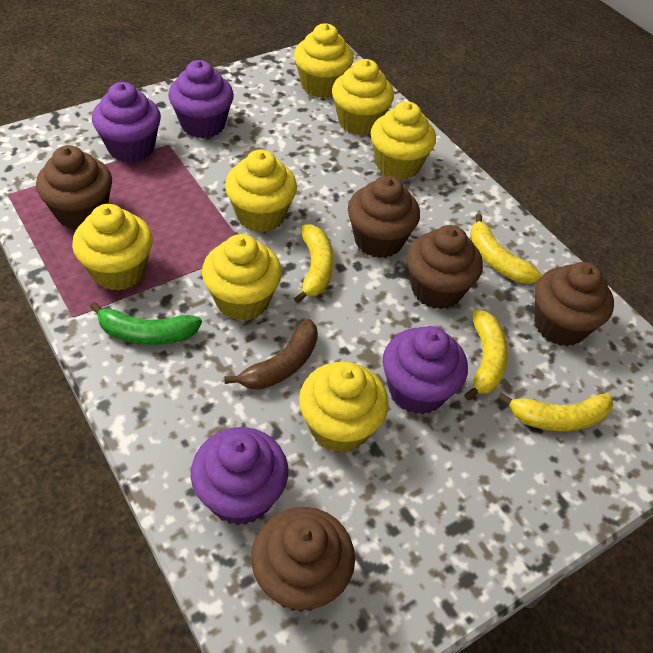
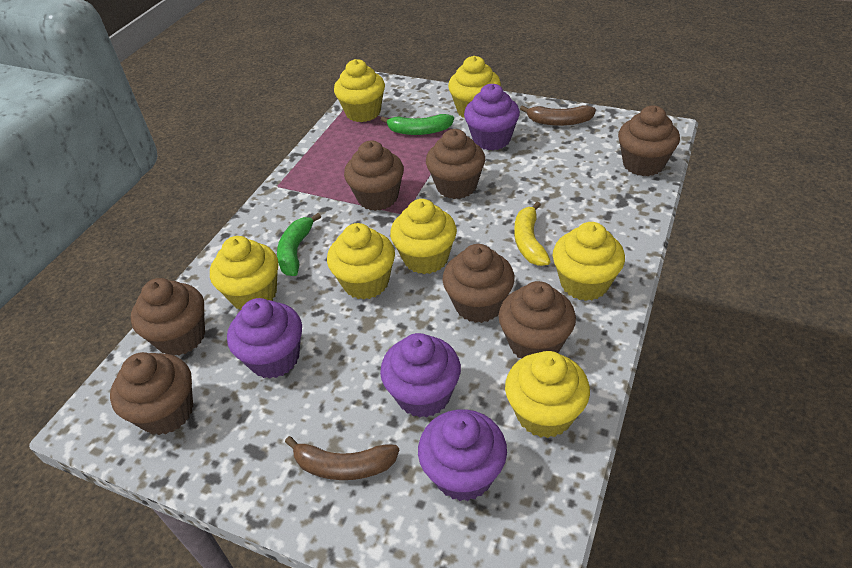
brown banana: [224,319,318,390] = 1 -> [285,436,399,480] [520,105,596,126] = 2
brown cupcake: [36,145,112,230] [251,507,355,612] [348,176,420,258] [407,225,483,309] [534,262,614,346] = 5 -> [110,352,193,435] [131,278,205,356] [344,140,404,211] [426,129,485,199] [442,244,515,323] [498,281,576,359] [618,106,680,176] = 7
green banana: [90,302,202,345] = 1 -> [277,213,321,276] [381,114,454,135] = 2
yellow banana: [294,224,334,303] [464,310,508,401] [470,214,542,284] [497,393,614,431] = 4 -> [514,202,551,266] = 1

